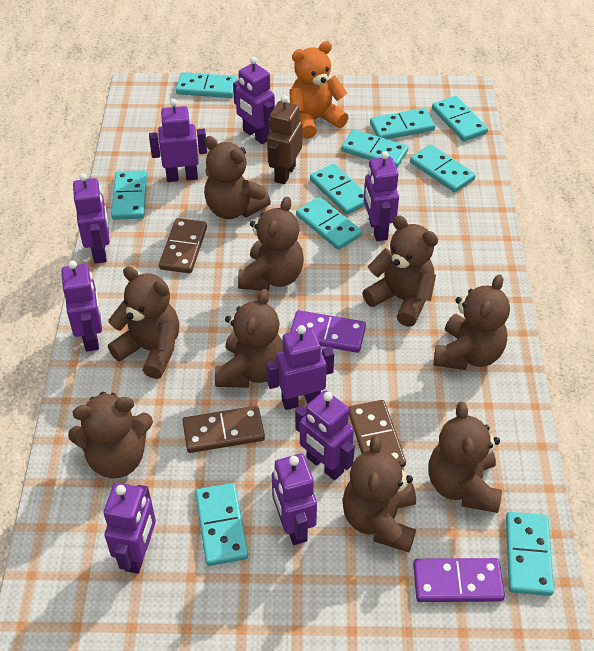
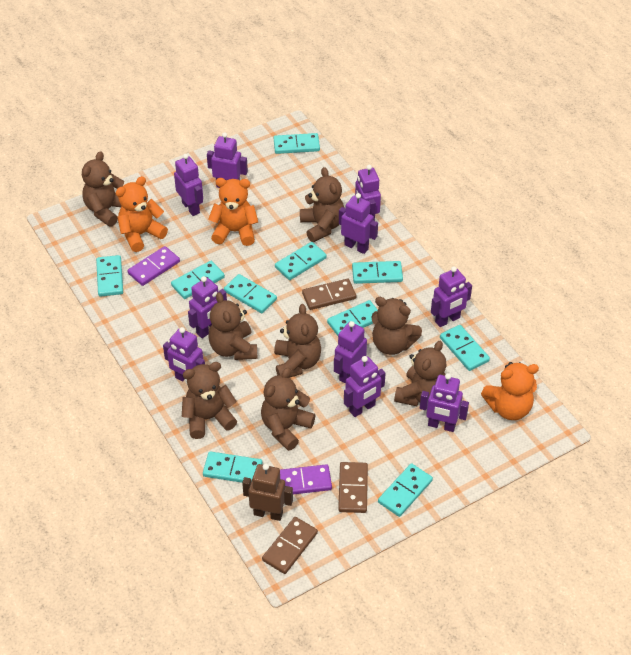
brown teddy bear: [68,392,153,478] [108,266,180,379] [204,136,271,219] [215,289,283,388] [238,197,304,291] [343,435,416,552] [362,215,438,327] [429,402,502,513] [434,274,510,370] = 9 -> [82,151,124,227] [182,362,237,439] [208,292,257,360] [261,368,315,451] [274,304,321,378] [300,167,344,242] [372,297,422,355] [394,341,446,406] = 8
orange teddy bear: [289,41,349,139] = 1 -> [116,176,168,252] [208,178,258,246] [481,362,539,420] = 3
purple robot: [61,260,102,352] [73,173,110,264] [104,483,156,574] [149,99,207,182] [233,57,275,144] [266,325,334,410] [272,454,317,545] [295,390,355,480] [364,151,399,241] = 9 -> [163,327,205,381] [174,154,203,216] [188,276,227,338] [207,132,248,188] [334,321,367,384] [339,193,378,254] [344,356,386,417] [355,165,381,221] [420,373,469,432] [431,266,472,327] = 10

